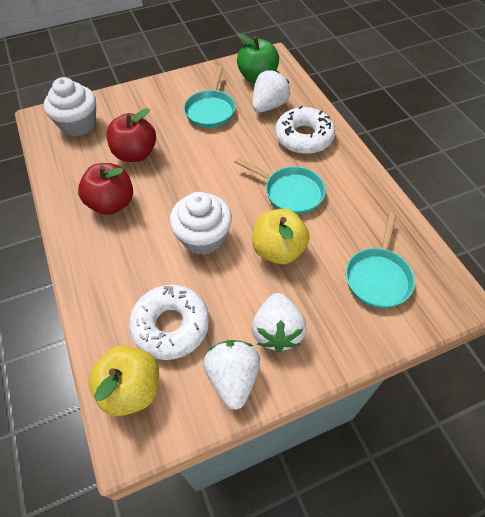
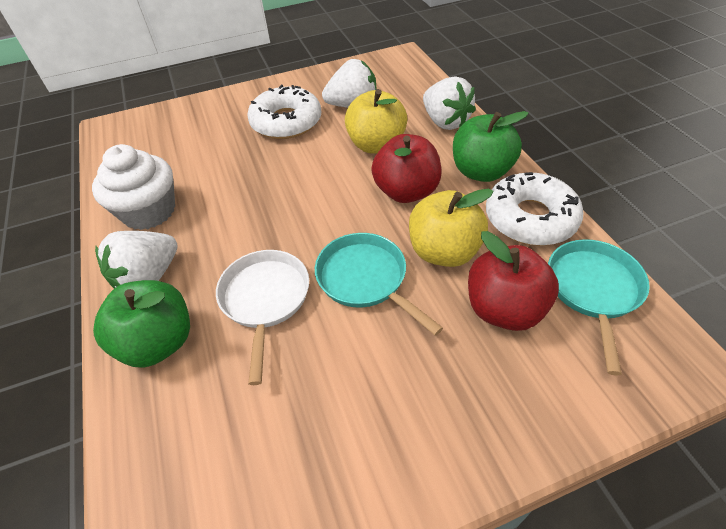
green apple: [237,33,279,83] = 1 -> [93,280,190,368] [453,111,529,182] = 2
turquoise pan: [184,66,235,128] [235,158,326,215] [346,213,415,308] = 3 -> [315,233,443,336] [548,239,650,375] = 2
white cupcake: [44,77,96,136] [170,192,232,255] = 2 -> [92,144,175,230] = 1
white pan: none = 0 -> [216,250,309,385] = 1

